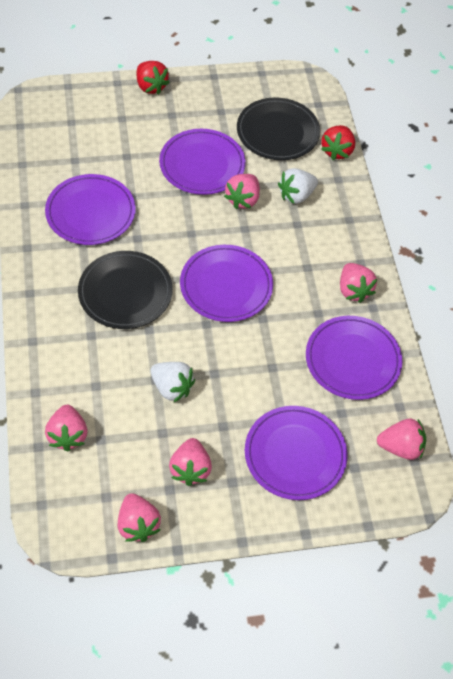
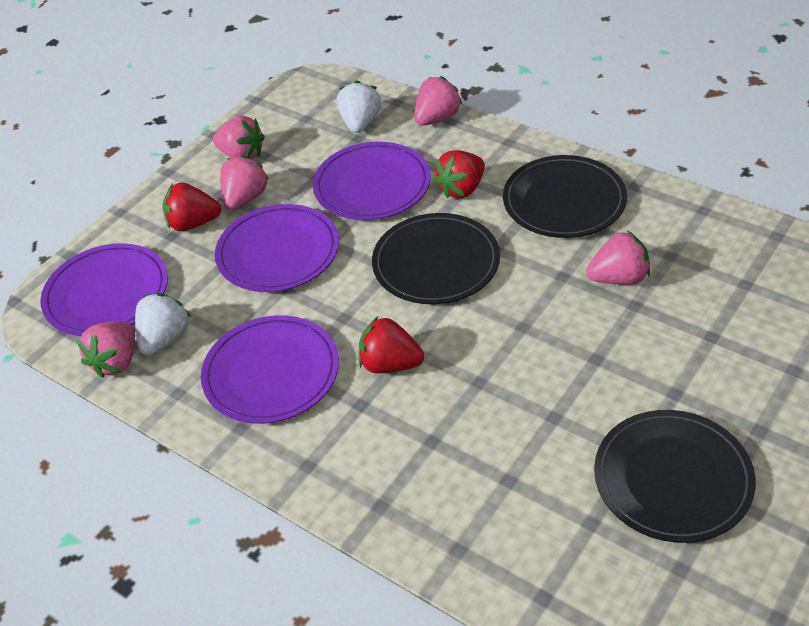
black plate: [78,251,173,329] [237,98,320,160] = 2 -> [372,213,500,304] [503,155,627,238] [594,410,756,543] = 3
pink strawberry: [45,405,87,452] [118,493,161,542] [169,438,212,486] [224,174,260,209] [340,263,377,303] [377,419,426,460] = 6 -> [77,322,135,378] [213,116,265,160] [220,155,269,210] [414,76,462,126] [586,231,650,285] = 5
purple plate: [45,174,136,245] [159,129,246,195] [180,245,273,322] [245,406,348,500] [306,316,403,400] = 5 -> [40,243,168,336] [201,315,339,424] [215,204,339,292] [313,142,431,220] = 4
red strawberry: [137,61,170,95] [321,125,355,160] = 2 -> [162,182,221,231] [358,316,424,373] [433,150,485,198] = 3

